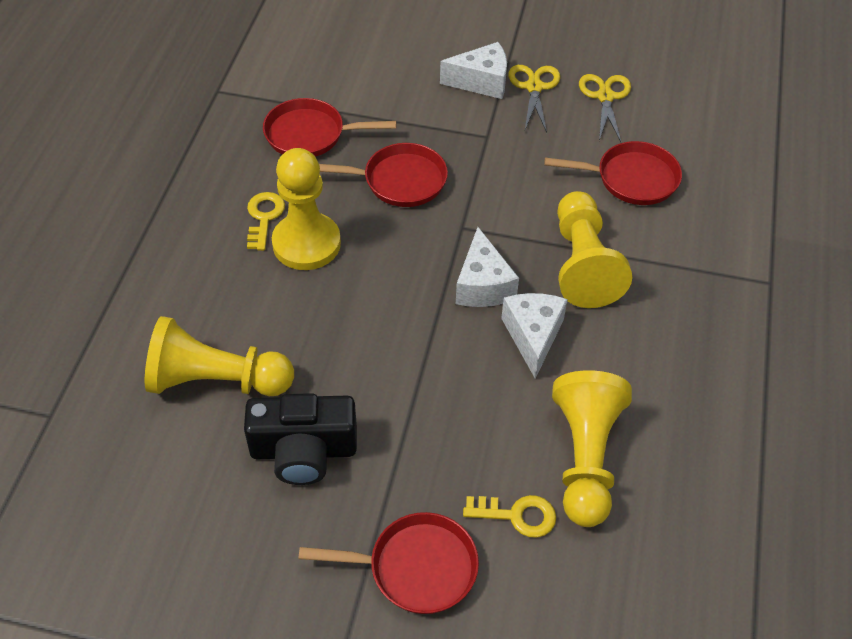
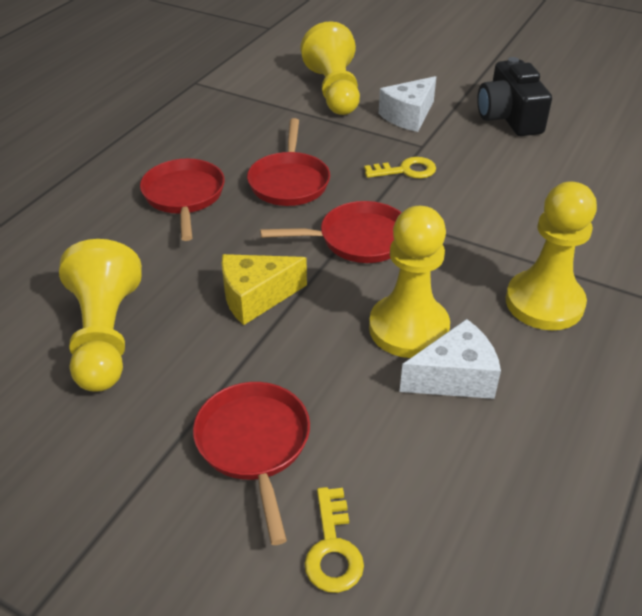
white cheese: [440,42,507,99] [456,227,519,307] [501,293,568,379] = 3 -> [379,76,436,132] [400,319,501,399] = 2
yellow cheese: none = 0 -> [221,254,307,325] = 1
yellow scissors: [508,65,560,133] [579,74,631,143] = 2 -> none = 0

